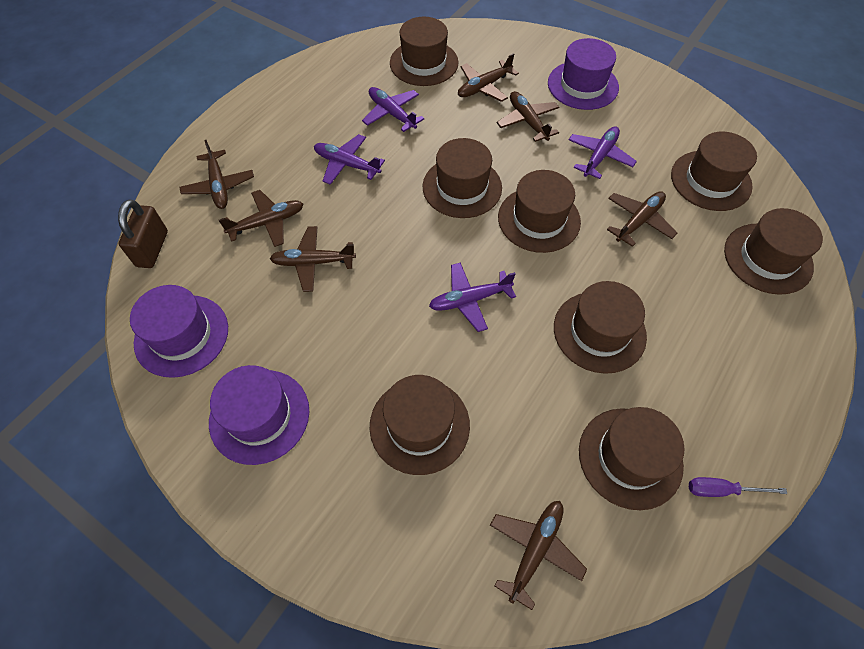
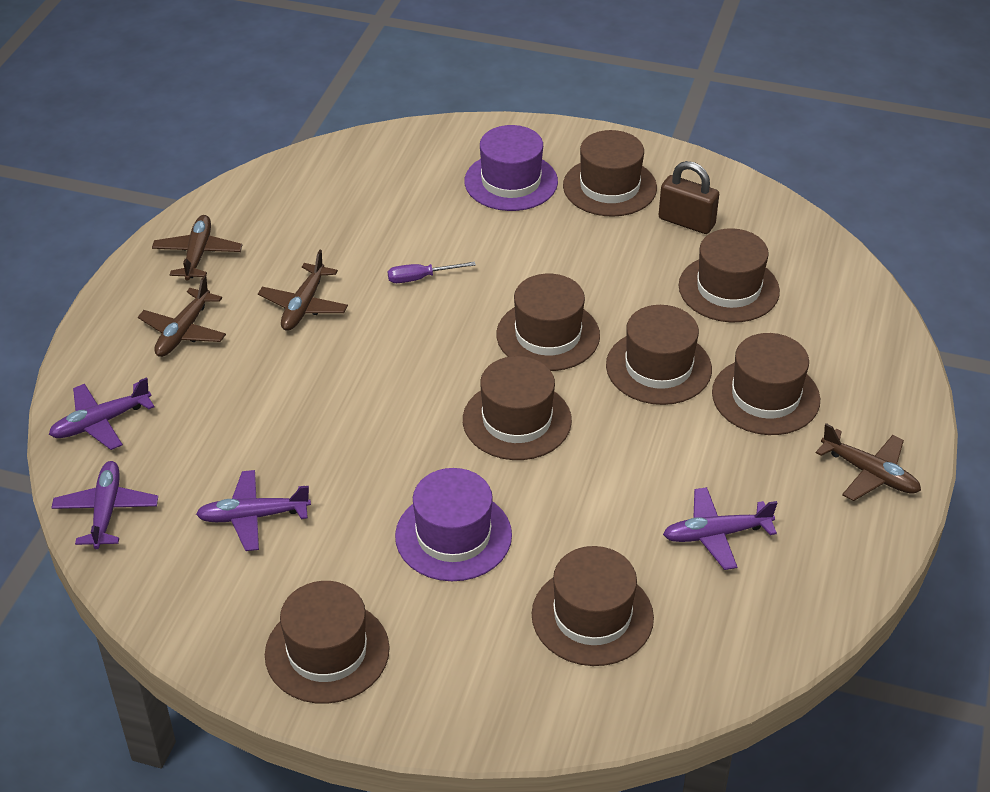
brown plane: [179,140,254,209] [219,190,303,247] [270,226,356,292] [458,53,519,102] [490,501,587,610] [497,91,559,142] [607,191,677,247] = 7 -> [138,275,226,357] [152,215,242,281] [258,250,348,331] [816,423,921,501] = 4
purple hat: [130,285,228,378] [209,365,309,465] [548,38,619,110] = 3 -> [395,468,512,581] [464,125,558,211] = 2

